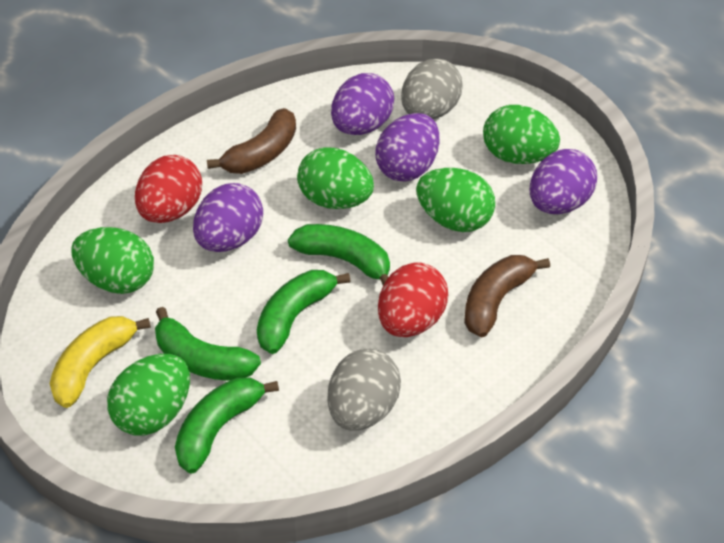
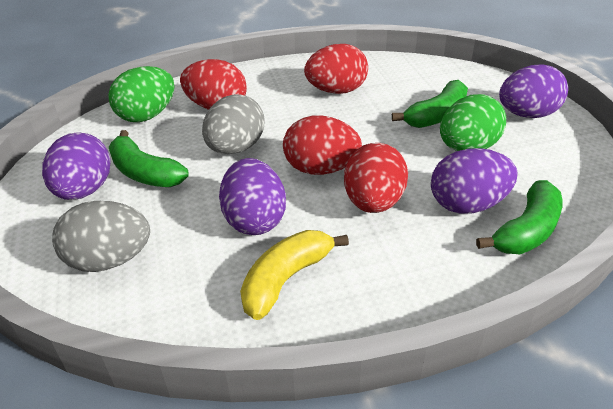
brown banana: [207,108,296,174] [464,255,550,337] = 2 -> none = 0
green banana: [155,307,261,381] [175,377,279,474] [257,270,351,354] [288,224,390,285] = 4 -> [109,130,189,187] [392,80,468,128] [476,180,562,254] = 3
green egg: [71,227,154,294] [107,354,190,436] [297,147,374,209] [416,168,495,232] [483,105,560,164] = 5 -> [108,66,174,122] [440,94,506,151] = 2
red egg: [135,155,202,223] [378,262,448,337] = 2 -> [180,59,247,110] [283,116,362,175] [304,44,368,94] [344,143,408,213] = 4

